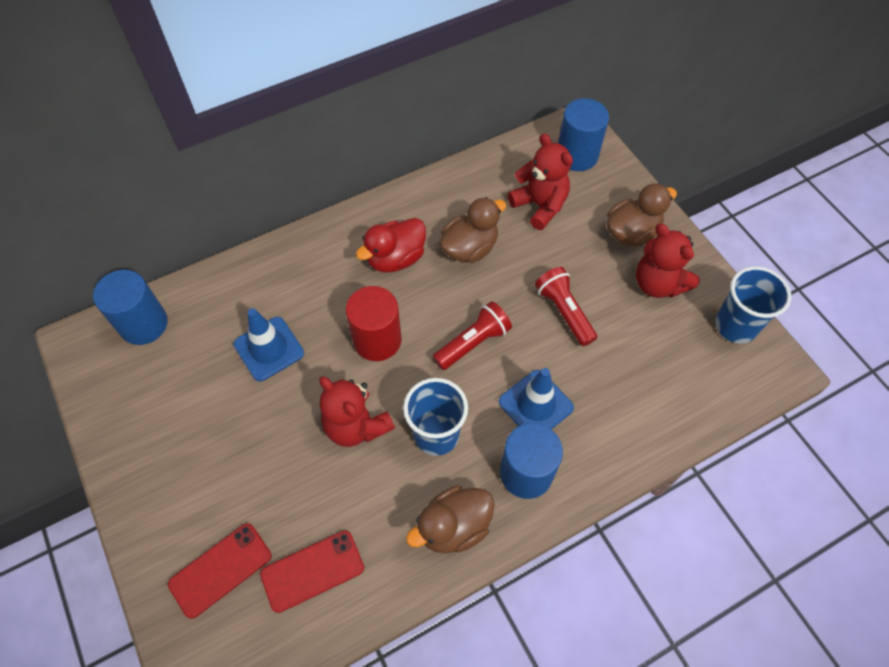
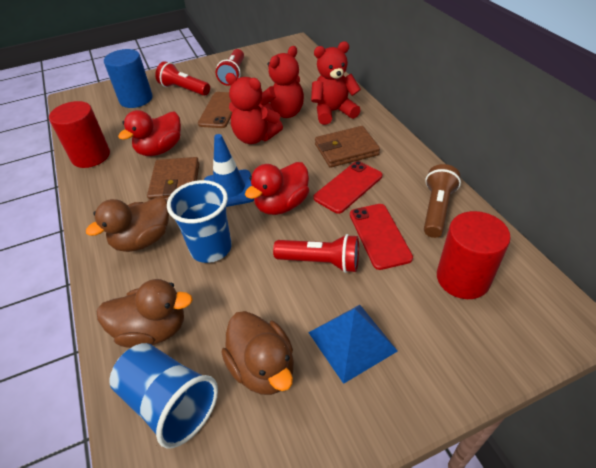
blue cylinder: [93,270,168,345] [500,423,563,499] [558,98,609,171] = 3 -> [104,49,152,108] = 1
blue pyramid: none = 0 -> [308,305,398,384] = 1
blue traffic cone: [234,308,304,381] [499,368,574,429] = 2 -> [204,134,254,207] = 1
brown flashlight: none = 0 -> [424,164,461,238] = 1
brown phone: none = 0 -> [198,92,232,128] = 1
brown wallet: none = 0 -> [147,157,199,201] [315,126,380,168] = 2
red cylinder: [346,286,402,361] = 1 -> [49,101,110,168] [437,211,511,299] = 2
red duck: [356,218,426,273] = 1 -> [118,110,181,156] [245,162,309,215] = 2
red flashlight: [433,301,512,370] [535,267,597,346] = 2 -> [155,61,210,96] [216,49,244,86] [273,234,359,273] = 3

